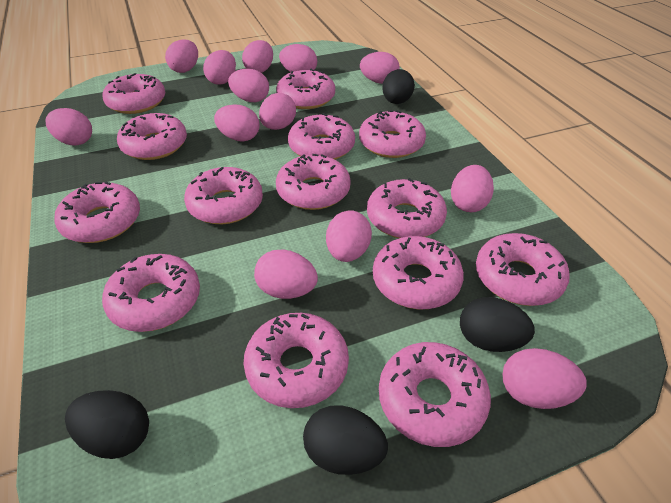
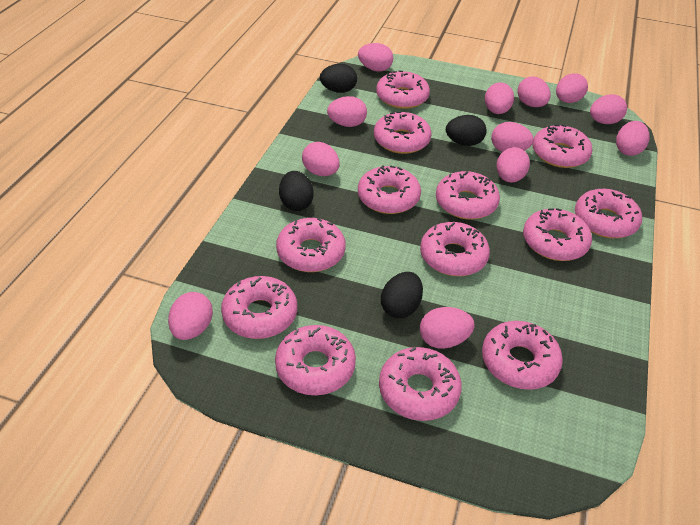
pink donut: [54,182,140,243] [102,73,165,114] [102,254,200,332] [117,113,187,160] [184,167,263,224] [244,313,349,408] [276,69,335,109] [276,154,351,210] [288,113,355,160] [359,110,426,158] [367,178,447,238] [373,236,464,309] [379,342,491,447] [476,233,570,306] = 14 -> [221,276,297,339] [275,325,356,395] [276,217,346,272] [358,166,421,214] [374,111,432,154] [376,70,430,109] [379,347,462,421] [420,222,490,276] [436,171,500,219] [482,321,563,390] [523,208,592,261] [532,125,592,168] [575,189,642,238] = 13
pink egg: [46,108,92,146] [165,39,198,73] [203,50,236,85] [214,104,259,142] [228,69,269,102] [242,40,273,73] [254,249,318,299] [259,93,296,130] [279,44,317,72] [326,210,372,262] [360,52,400,84] [451,165,494,212] [503,348,587,409] = 13 -> [168,292,213,340] [302,142,340,176] [327,96,367,127] [358,43,393,72] [420,307,475,349] [485,82,514,114] [491,122,533,152] [497,147,530,183] [517,76,551,107] [556,73,588,103] [590,94,627,124] [616,121,649,156] = 12

